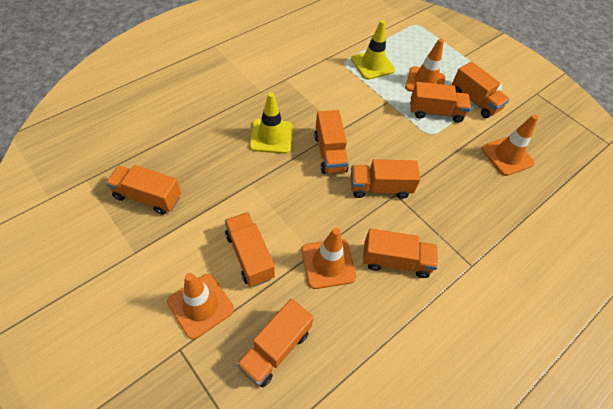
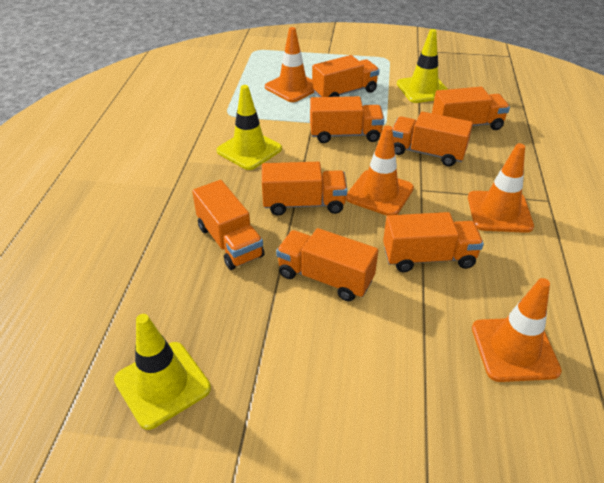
yellow traffic cone: [249,92,293,154] [351,20,395,80] = 2 -> [114,314,211,430] [216,85,282,170] [397,29,448,103] = 3

